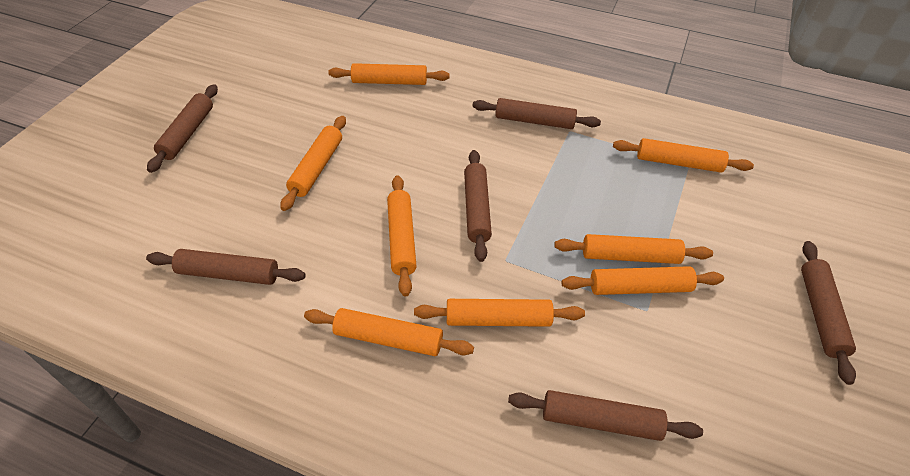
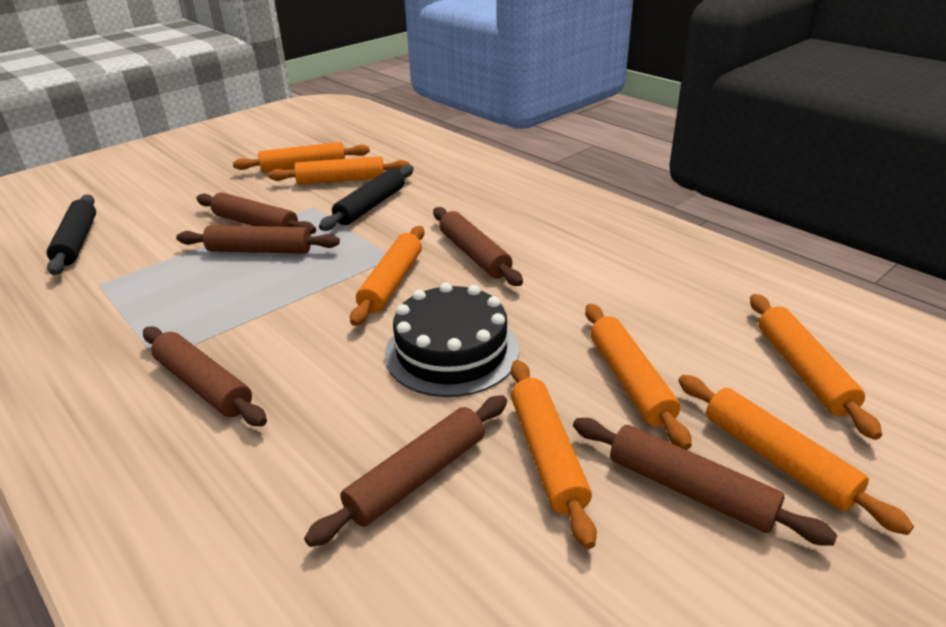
black cake: none = 0 -> [385,282,519,397] = 1
black rolling pin: none = 0 -> [47,194,96,275] [319,165,414,231] = 2
orange rolling pin: [280,116,346,211] [304,308,474,356] [328,63,450,85] [387,175,417,296] [414,299,585,327] [554,234,713,264] [562,266,724,295] [613,138,754,172] = 8 -> [233,142,370,172] [268,156,410,185] [350,226,425,326] [511,360,597,549] [585,304,692,450] [678,375,914,535] [750,294,882,440] = 7

